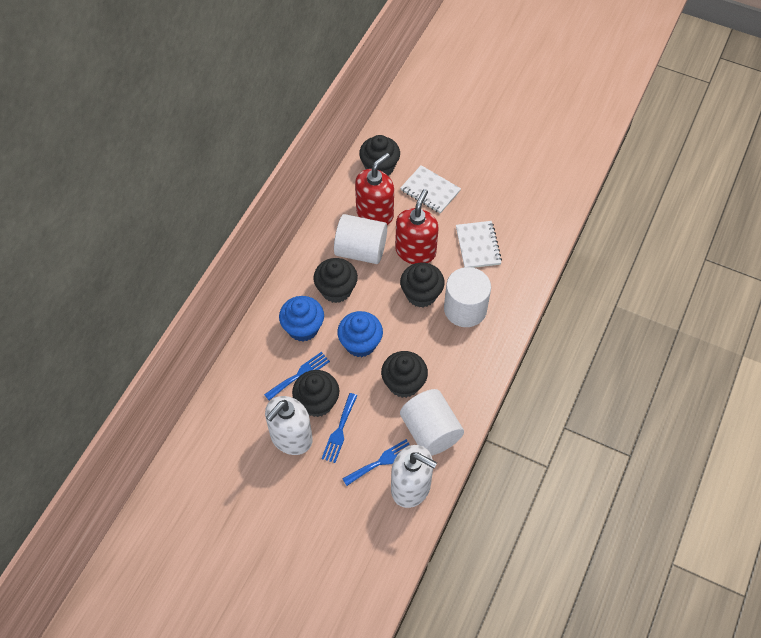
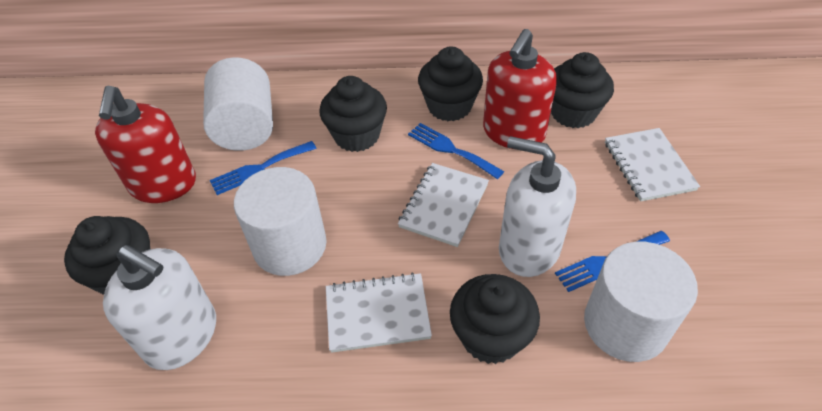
blue cupcake: [279,296,324,342] [337,311,383,357] = 2 -> none = 0
white notebook: [400,165,461,214] [456,221,502,268] = 2 -> [326,272,432,353] [398,163,489,247] [605,128,700,202] = 3

